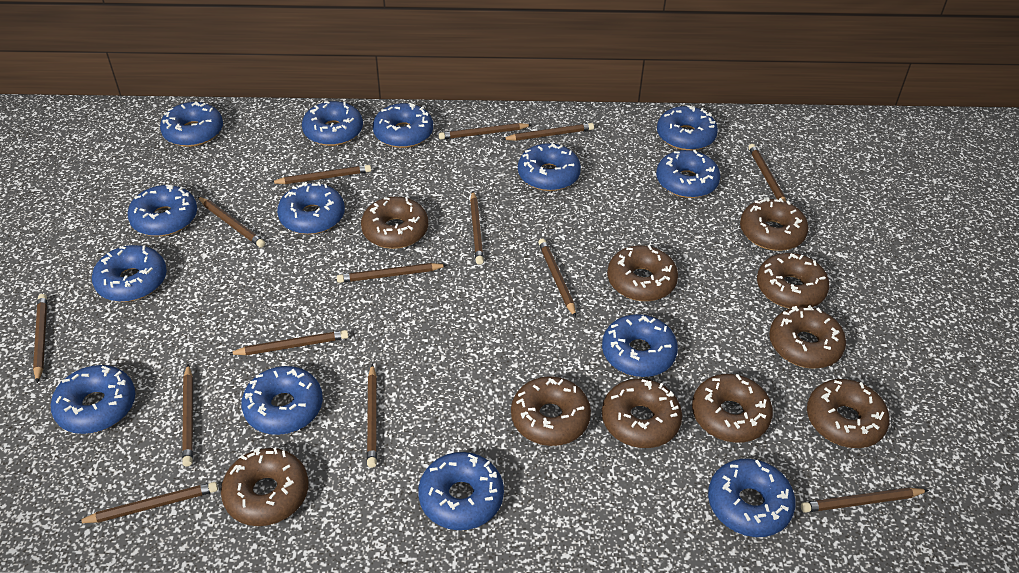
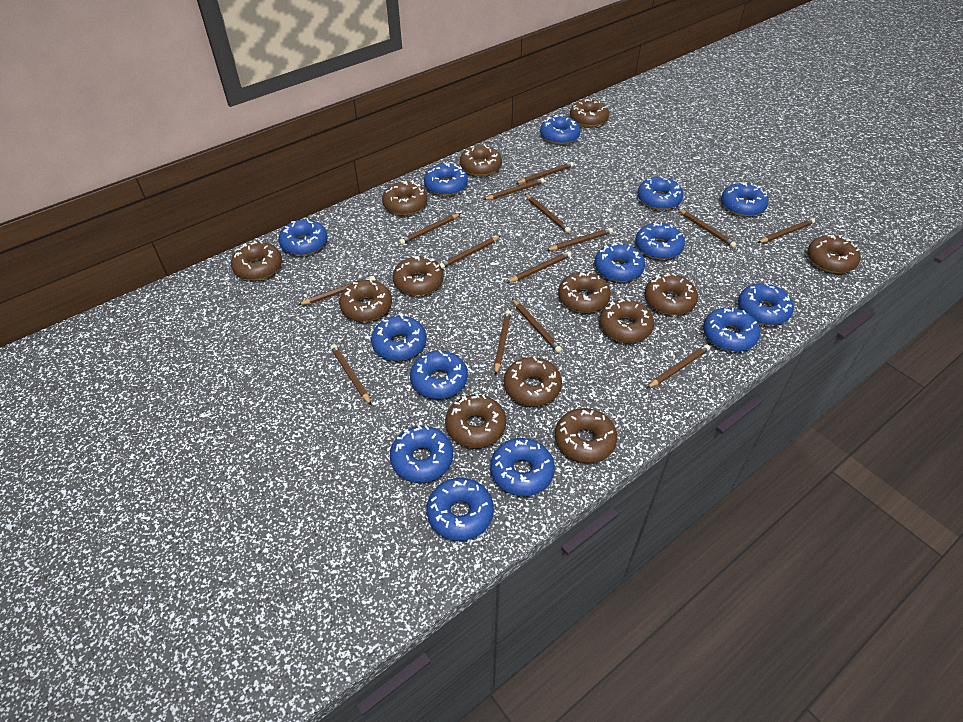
brown donut: [221,447,309,526] [361,197,428,249] [511,376,591,446] [602,379,682,448] [607,245,678,301] [692,374,773,443] [740,197,808,251] [757,253,829,309] [769,305,846,369] [807,379,889,448] = 10 -> [231,241,282,280] [339,279,392,321] [382,181,427,215] [393,255,444,296] [445,394,506,448] [460,144,502,176] [504,357,562,406] [555,408,618,463] [558,272,611,313] [570,99,609,127] [599,298,654,343] [644,273,698,315] [808,235,861,273] = 13

